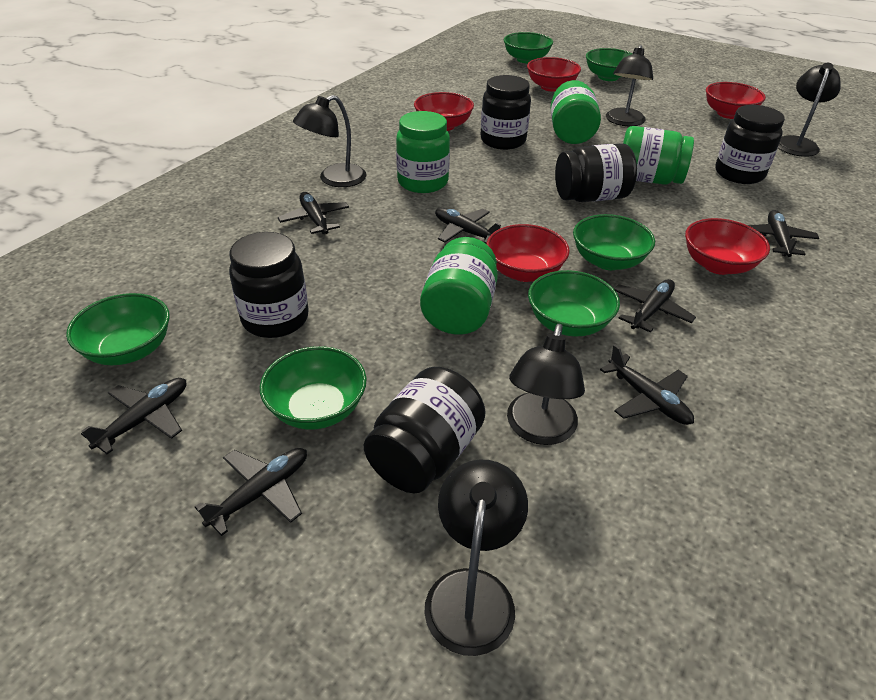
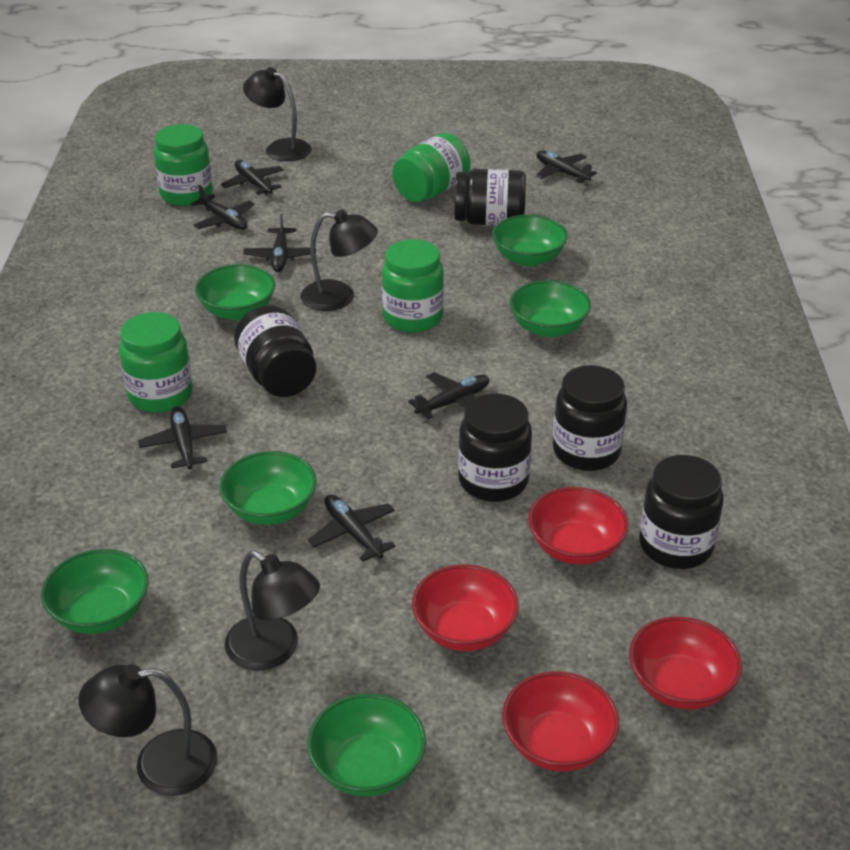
black lamp: [293,95,366,187] [424,460,528,656] [507,324,585,445] [606,45,653,126] [778,62,841,157] = 5 -> [78,664,217,796] [225,551,320,670] [243,67,311,161] [300,210,378,311] = 4
red bowl: [414,92,474,131] [486,224,570,282] [527,57,581,92] [685,218,770,275] [706,82,766,119] = 5 -> [412,565,519,651] [502,671,619,772] [528,487,628,565] [629,616,742,710] = 4

